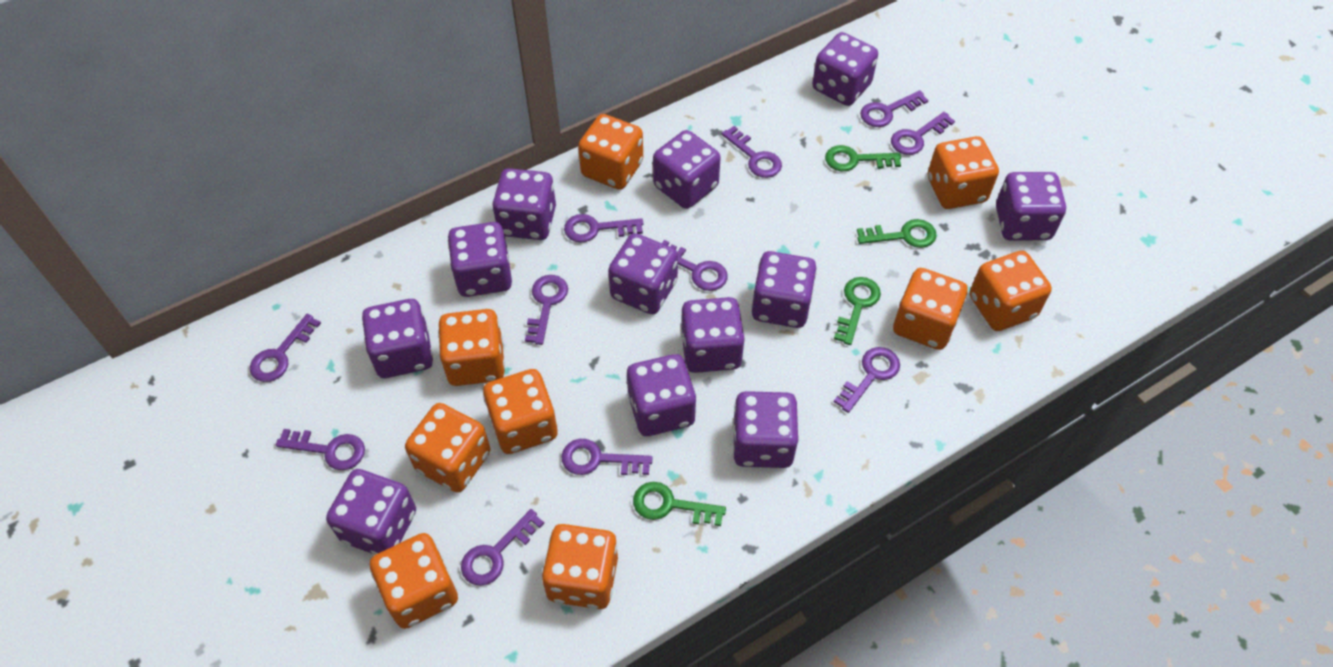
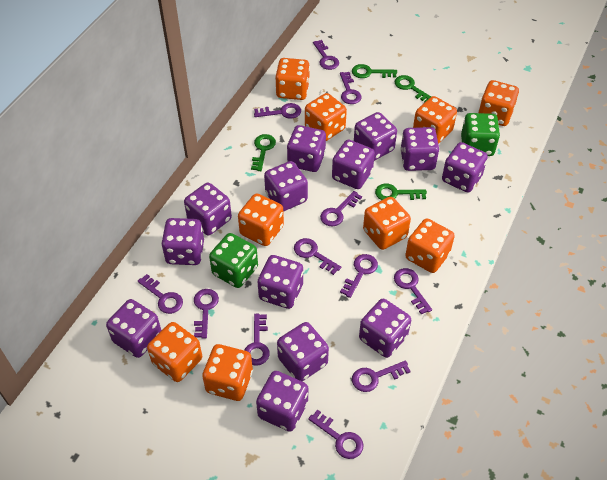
green dice: none = 0 -> [209,233,258,288] [461,113,500,156] = 2
purple dice: [326,469,416,555] [362,299,433,378] [448,222,512,297] [493,168,556,240] [608,233,678,314] [627,354,696,436] [653,130,721,209] [681,297,745,373] [733,391,799,468] [751,251,817,328] [812,32,878,106] [996,172,1066,240] = 12 -> [106,299,162,358] [161,218,204,265] [184,182,232,236] [256,371,308,432] [258,255,303,309] [264,161,308,212] [277,322,329,381] [287,125,326,172] [332,140,375,189] [354,112,397,161] [359,299,411,358] [400,127,439,171] [442,142,488,193] = 13
purple key: [250,314,321,382] [276,429,365,470] [461,509,544,586] [525,275,568,345] [561,439,652,475] [564,214,643,243] [662,240,728,291] [722,126,782,178] [834,347,900,413] [860,90,928,127] [891,112,955,155] = 11 -> [138,274,183,314] [194,289,219,339] [244,314,270,366] [254,103,301,119] [294,238,341,275] [308,410,363,459] [313,40,339,70] [320,191,362,227] [340,72,362,104] [340,254,378,298] [352,360,411,392] [394,268,432,315] = 12

